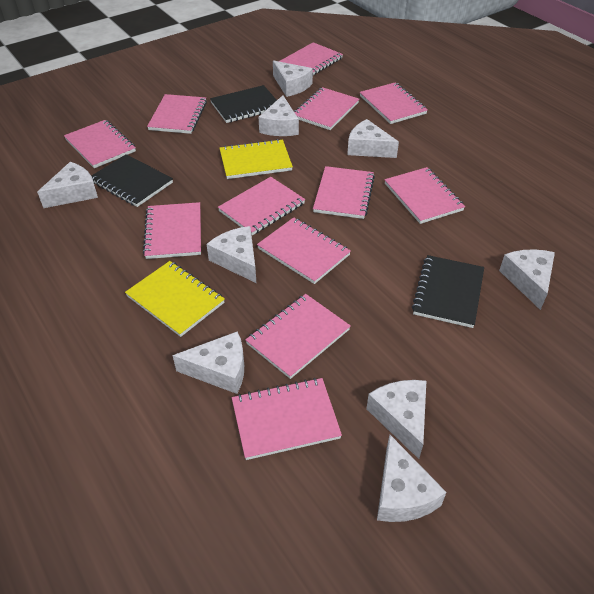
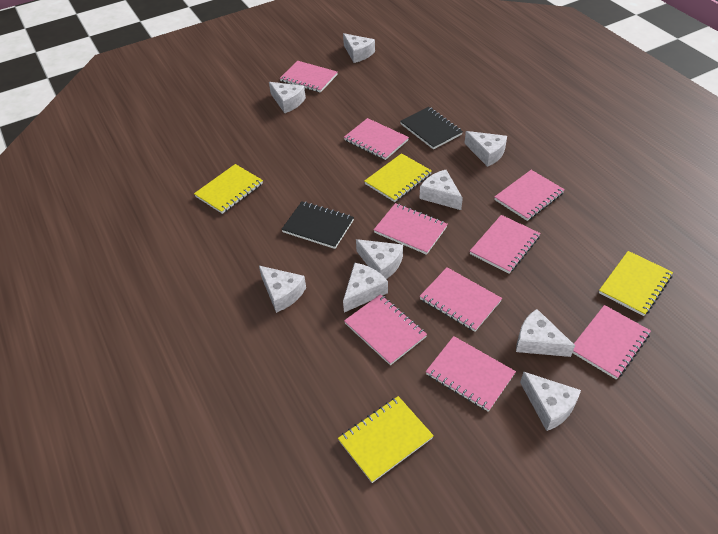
black notebook: [92,154,173,207] [210,85,277,123] [412,255,484,328] = 3 -> [281,201,354,249] [400,107,463,149] = 2
pink notebook: [64,120,136,168] [143,202,201,259] [147,94,207,134] [218,177,305,235] [232,378,342,460] [245,294,351,379] [257,217,351,284] [279,42,343,75] [294,87,359,130] [313,166,375,219] [360,82,428,124] [385,167,465,224] = 12 -> [280,61,337,93] [344,118,409,160] [344,294,427,365] [374,203,448,255] [420,267,502,332] [426,336,516,412] [470,215,540,274] [494,170,565,221] [573,305,651,380] = 9
yellow notebook: [125,261,225,337] [220,139,293,179] = 2 -> [194,164,263,214] [338,396,434,483] [364,153,432,202] [599,251,673,316] = 4

